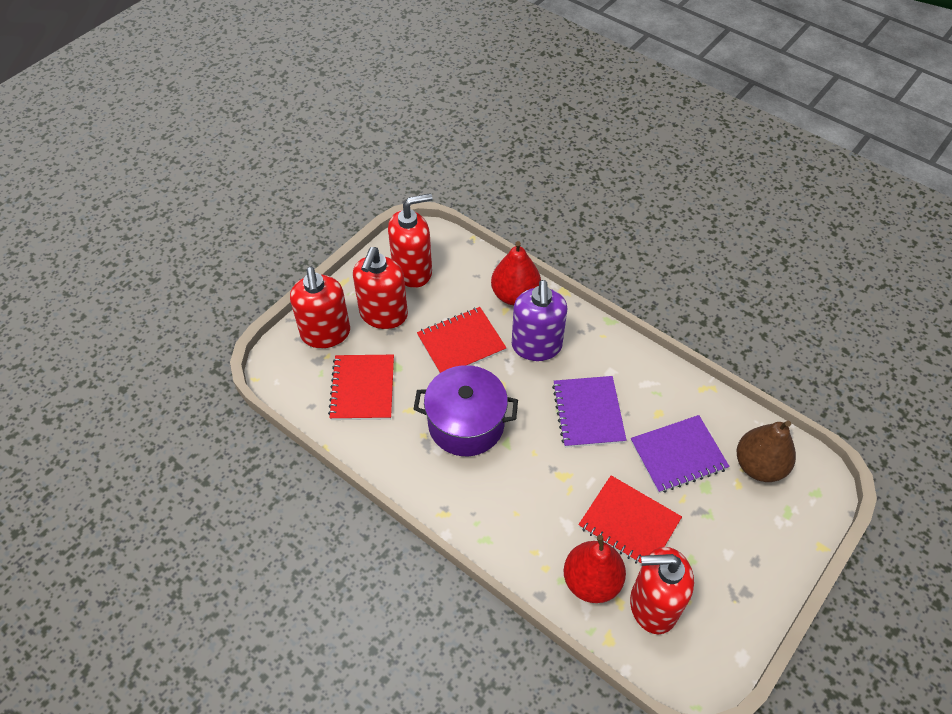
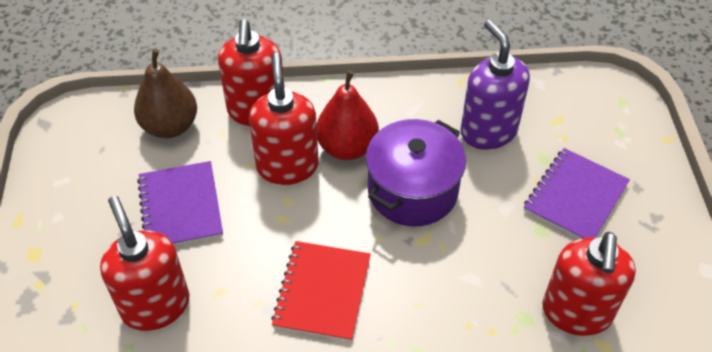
red notebook: [328,355,394,420] [417,307,506,373] [578,475,682,565] = 3 -> [271,241,371,341] = 1
red pear: [491,241,541,305] [564,535,626,603] = 2 -> [316,70,379,160] = 1

